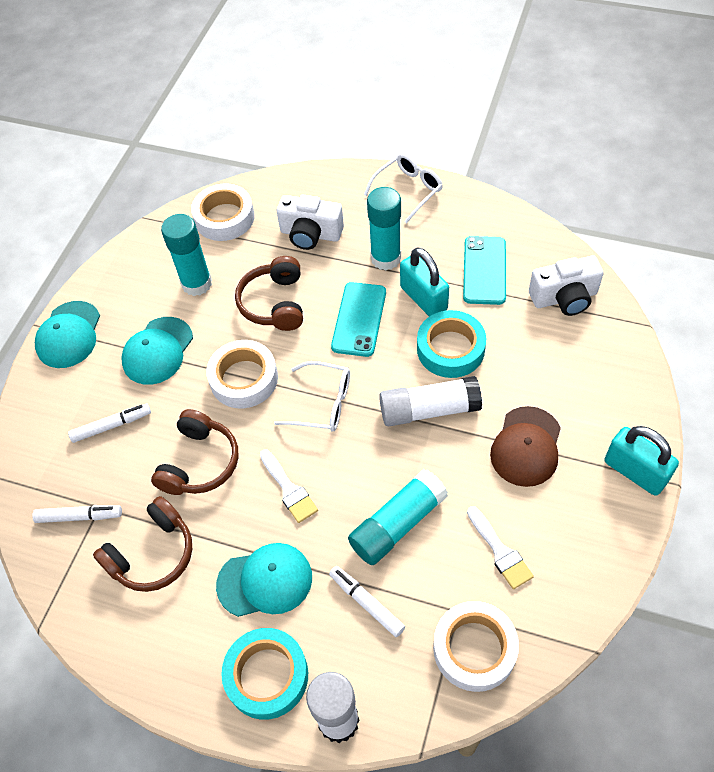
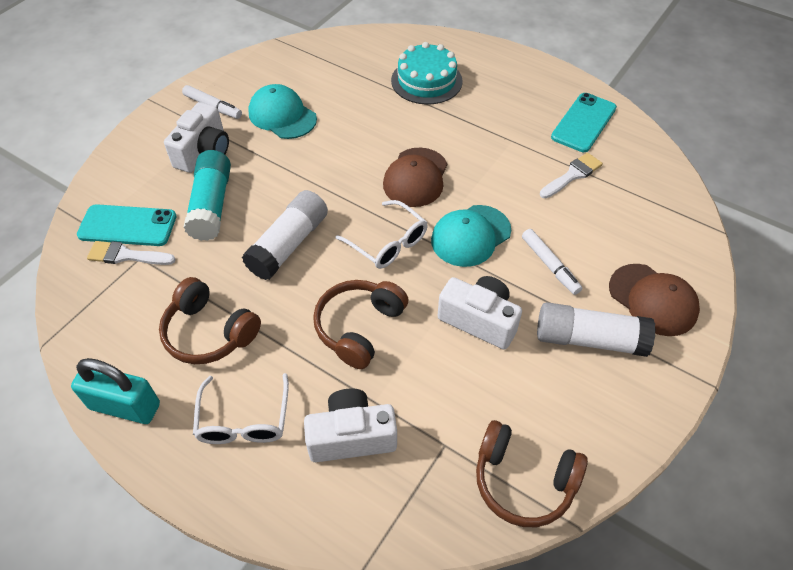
brown cap: [490,406,561,487] = 1 -> [383,147,447,207] [609,264,700,336] = 2
turquoise cake: none = 0 -> [391,42,463,105] = 1
turquoise cap: [35,301,100,368] [121,317,193,385] [216,543,312,617] = 3 -> [248,84,317,139] [431,205,511,267] = 2
turquoise glue stick: [161,214,212,296] [348,469,448,565] [367,187,401,270] = 3 -> [184,150,231,241] = 1
turquoise padlock: [400,247,449,317] [604,426,679,496] = 2 -> [71,358,160,424] = 1
turquoise tape: [221,628,308,720] [417,310,486,378] = 2 -> none = 0
white camera: [277,195,344,250] [529,255,604,316] = 2 -> [164,102,229,173] [304,388,397,462] [438,276,522,350] = 3
white marker: [32,505,122,523] [68,404,151,443] [329,566,405,637] = 3 -> [182,85,242,119] [522,229,582,295] = 2
white tape: [191,183,255,241] [206,340,278,408] [433,601,519,692] = 3 -> none = 0

